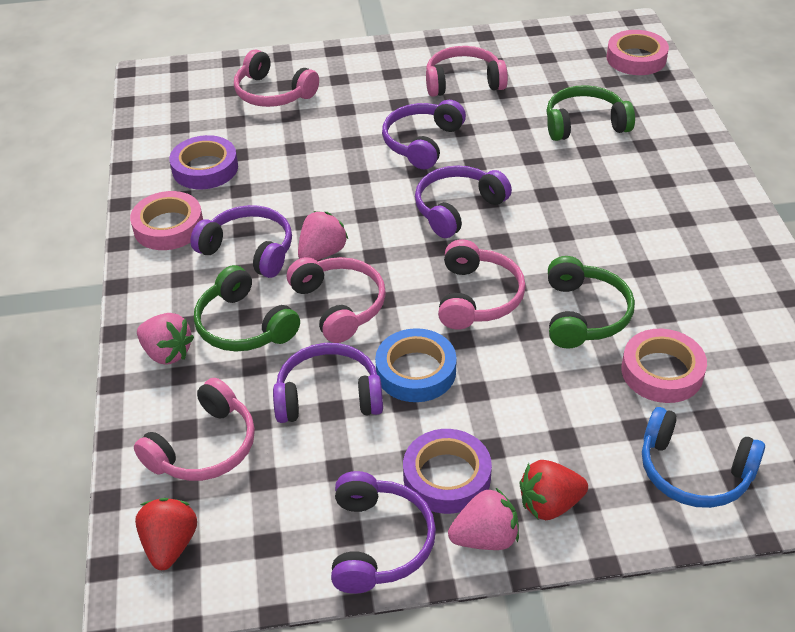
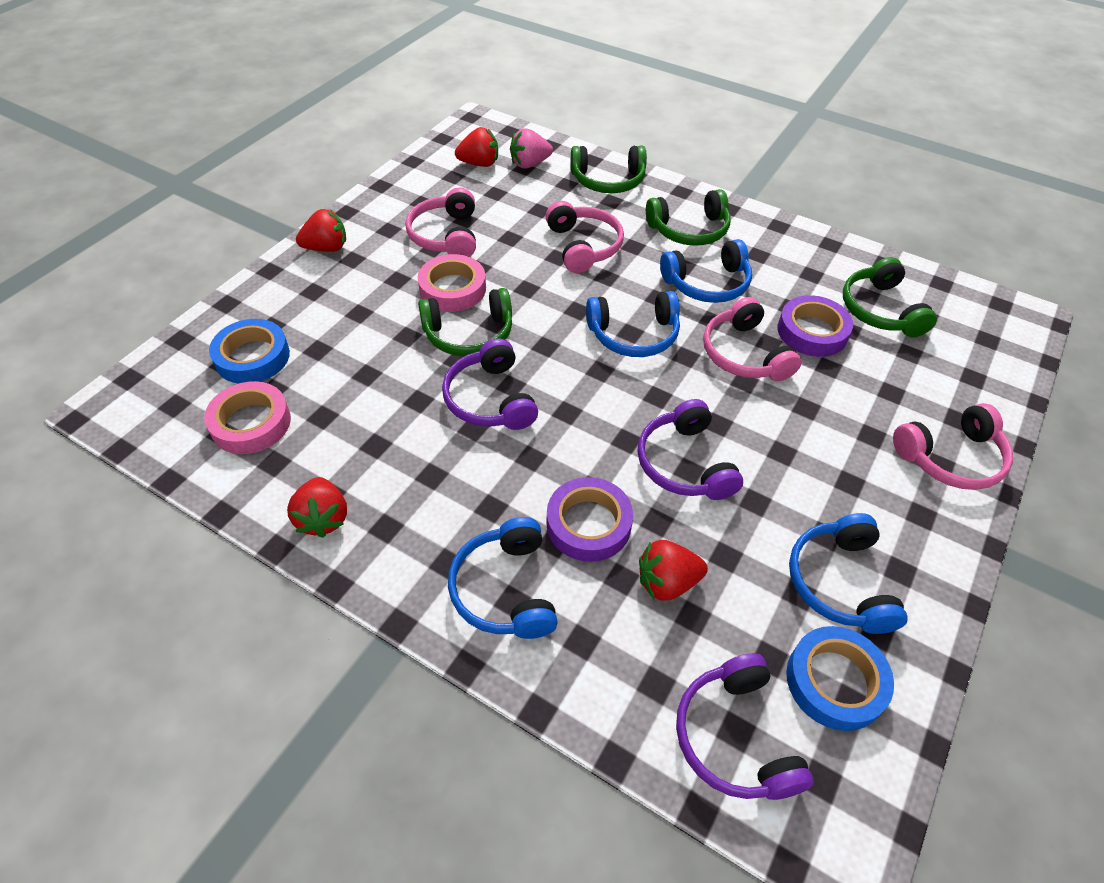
blue headphones: [642,407,765,508] = 1 -> [448,517,558,639] [586,291,680,357] [660,239,752,303] [789,513,908,634] = 4
blue tape: [375,328,457,402] = 1 -> [209,319,290,384] [786,626,894,731] = 2
green headphones: [194,265,300,351] [546,85,635,141] [548,256,635,349] = 3 -> [418,288,512,357] [571,145,647,193] [646,189,731,246] [843,257,937,337] = 4
pink headphones: [134,378,255,481] [234,49,319,107] [287,257,386,343] [426,46,508,97] [438,239,526,330] = 5 -> [405,188,476,257] [546,201,624,273] [703,297,802,381] [893,403,1013,490] = 4
pink strawberry: [137,313,194,365] [298,211,348,261] [448,487,519,550] = 3 -> [510,128,553,169] = 1
pink tape: [130,191,203,250] [607,30,669,75] [621,329,707,403] = 3 -> [204,381,291,454] [417,254,486,312] = 2
purple headphones: [190,205,292,278] [273,343,383,423] [331,471,436,594] [382,100,466,169] [415,166,512,238] = 5 -> [442,338,538,430] [638,399,743,500] [676,653,814,800] = 3
red strawberry: [135,498,197,570] [519,460,588,520] = 2 -> [287,477,347,538] [296,209,346,252] [455,127,498,167] [639,540,708,601] = 4

